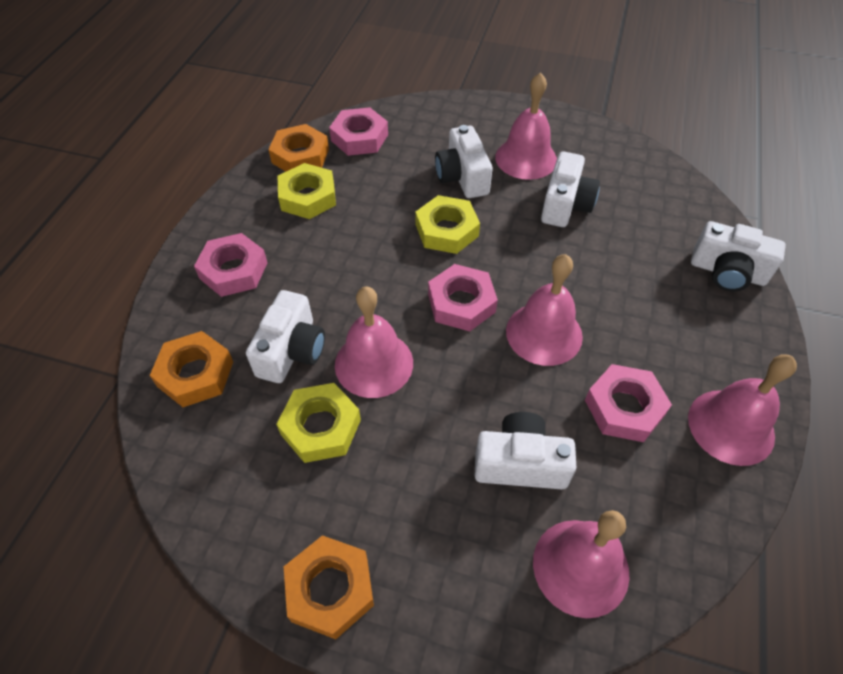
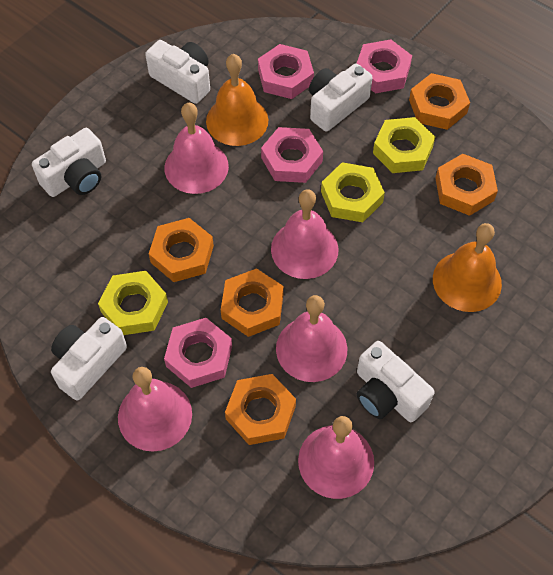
orange bell: none = 0 -> [206,54,268,146] [433,223,502,312] = 2
orange nut: [150,331,233,407] [268,124,329,172] [284,535,374,639] = 3 -> [149,218,214,282] [221,268,284,337] [225,374,296,445] [409,73,470,130] [435,154,498,216] = 5

